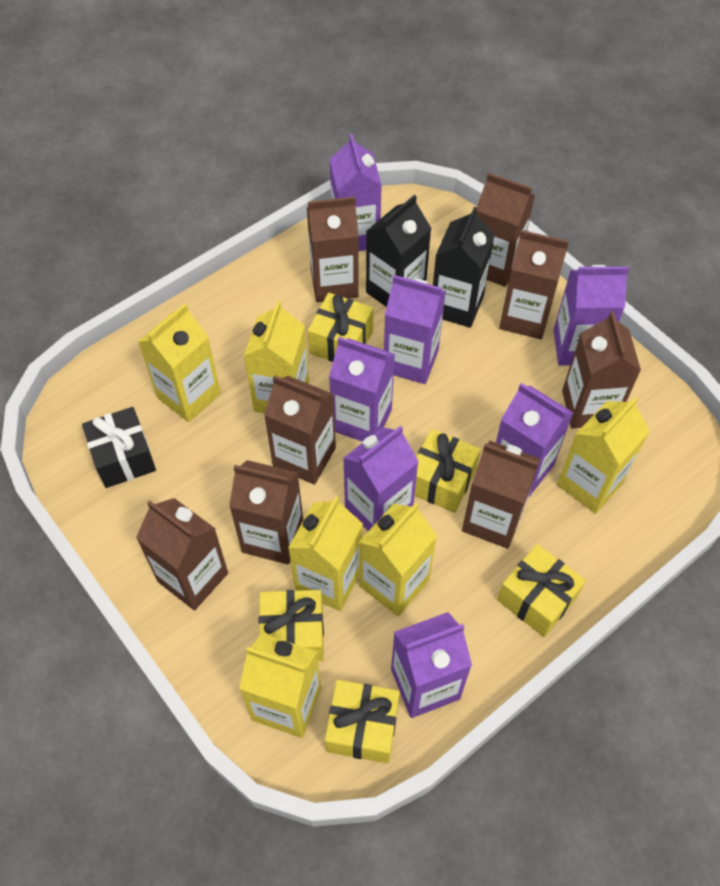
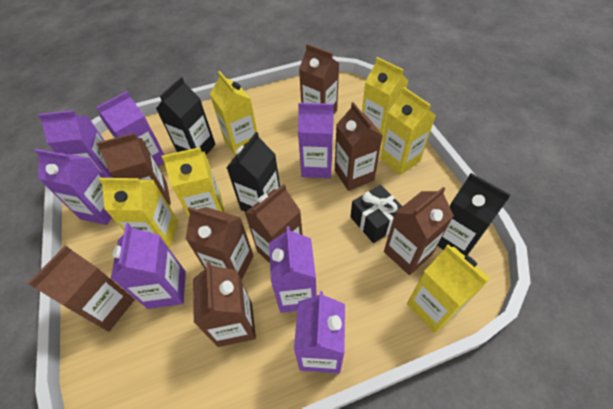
black carton: [366,195,432,307] [433,207,495,328] = 2 -> [156,77,216,155] [226,132,280,212] [437,173,511,256] = 3
yellow gift: [259,590,324,661] [308,293,374,362] [325,680,400,763] [415,429,481,513] [497,544,586,637] = 5 -> none = 0

